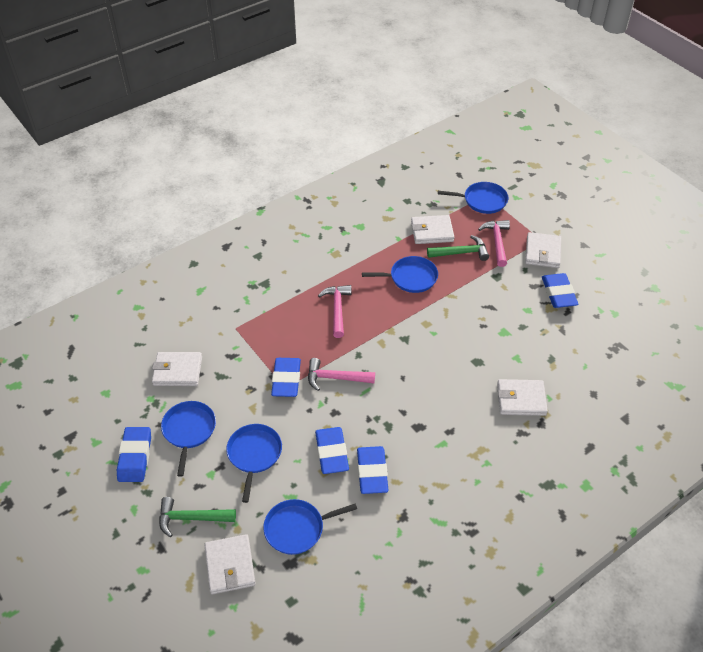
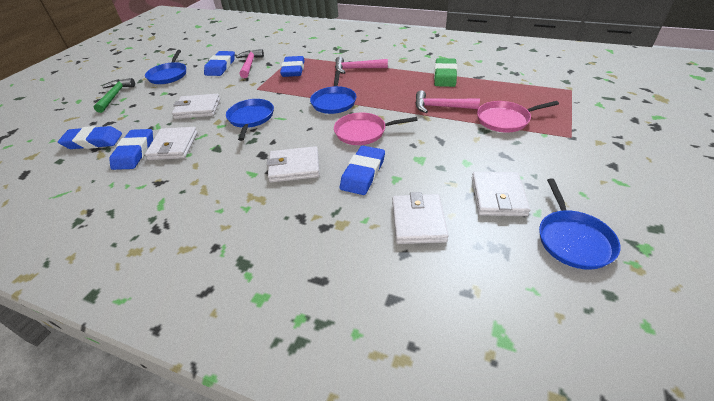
blue pan: [161,401,216,477] [226,424,282,503] [263,499,357,555] [362,256,438,293] [438,182,508,214] = 5 -> [145,50,186,84] [226,99,274,141] [310,70,356,114] [539,179,620,270] = 4
green eraser: none = 0 -> [434,58,457,87] = 1
green hammer: [159,497,236,537] [427,235,489,261] = 2 -> [93,78,135,113] = 1
pink pan: none = 0 -> [334,112,418,145] [477,101,559,133] = 2

